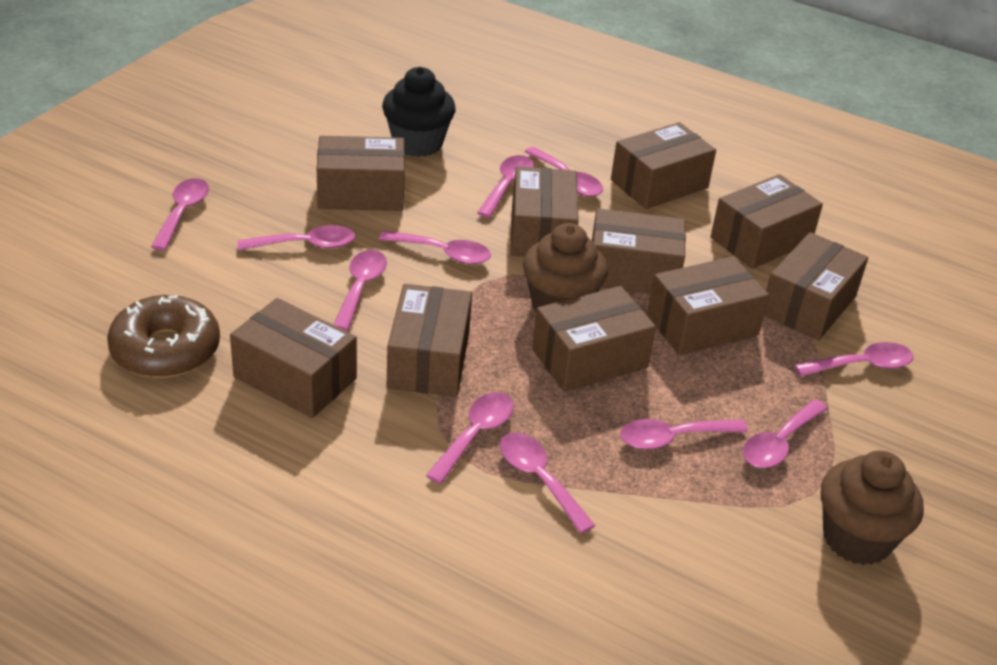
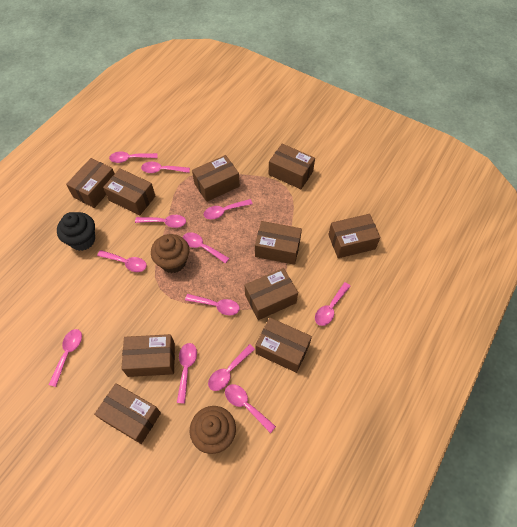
brown donut: [107,295,220,378] = 1 -> none = 0
pink spoon: [151,178,209,250] [238,225,355,250] [333,250,387,331] [379,230,491,264] [426,392,514,484] [477,155,534,218] [500,433,596,534] [524,147,603,197] [620,419,748,450] [743,399,828,468] [795,342,914,376] = 11 -> [49,329,82,387] [97,250,147,272] [109,152,158,163] [135,215,186,228] [141,162,190,173] [177,343,197,404] [183,232,229,264] [185,294,240,315] [204,199,253,219] [208,344,255,391] [225,384,276,433] [315,282,351,326] = 12

